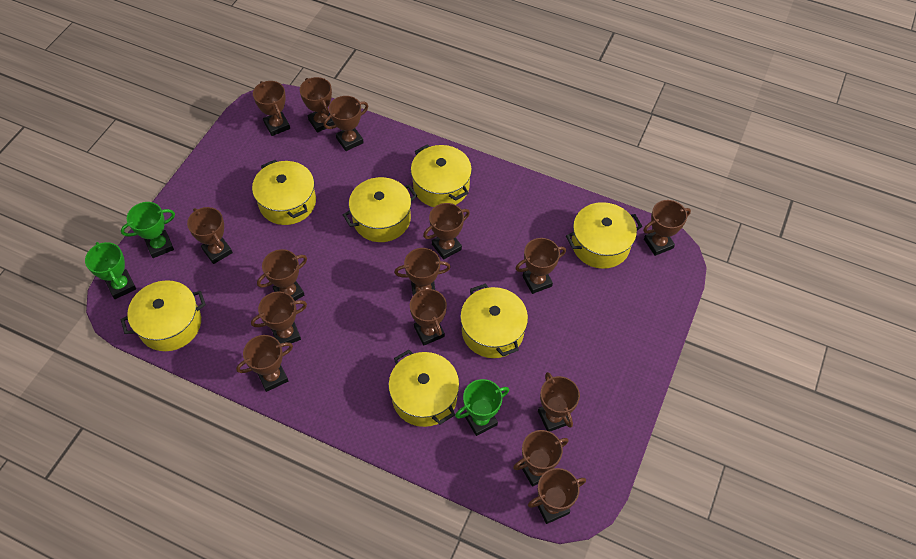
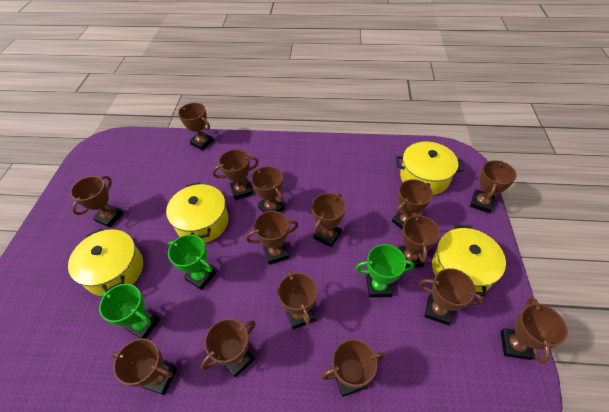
yellow pot: [121,280,206,351] [252,160,316,225] [343,177,417,242] [388,350,459,427] [411,144,472,207] [460,283,528,358] [566,202,643,269] = 7 -> [68,228,143,296] [166,182,229,243] [396,142,464,195] [432,225,506,296] = 4

